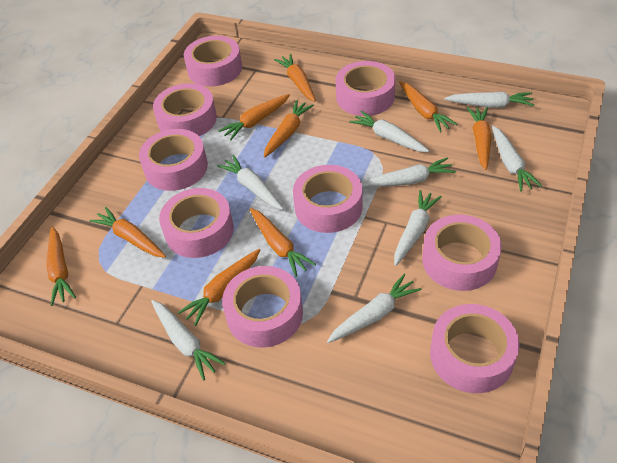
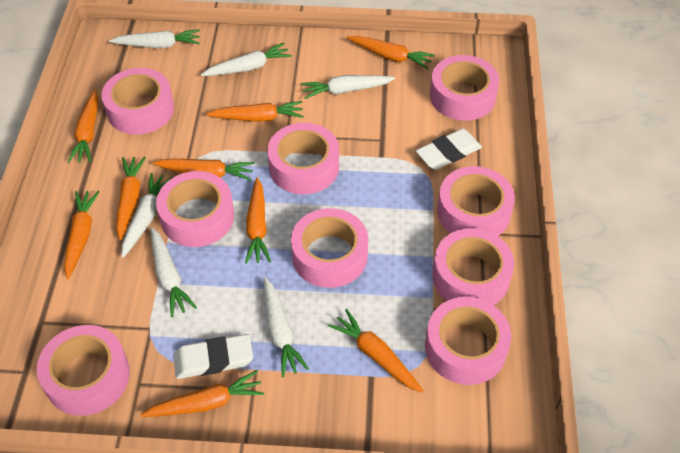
white carrot: [151,300,225,381] [217,155,284,210] [327,274,422,343] [349,111,429,152] [362,157,456,187] [394,190,442,266] [444,92,534,108] [492,126,542,192] = 8 -> [109,29,200,48] [121,173,173,258] [150,227,197,317] [201,43,292,76] [263,277,309,377] [301,75,395,99] = 6
white eraser: none = 0 -> [173,334,253,379] [416,129,482,170] = 2

